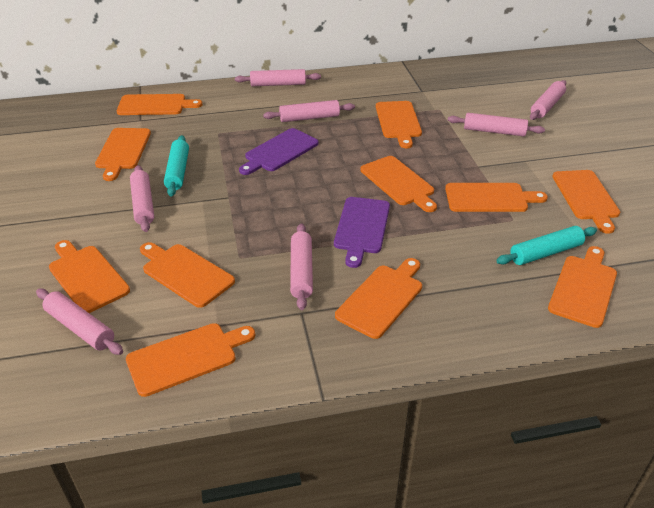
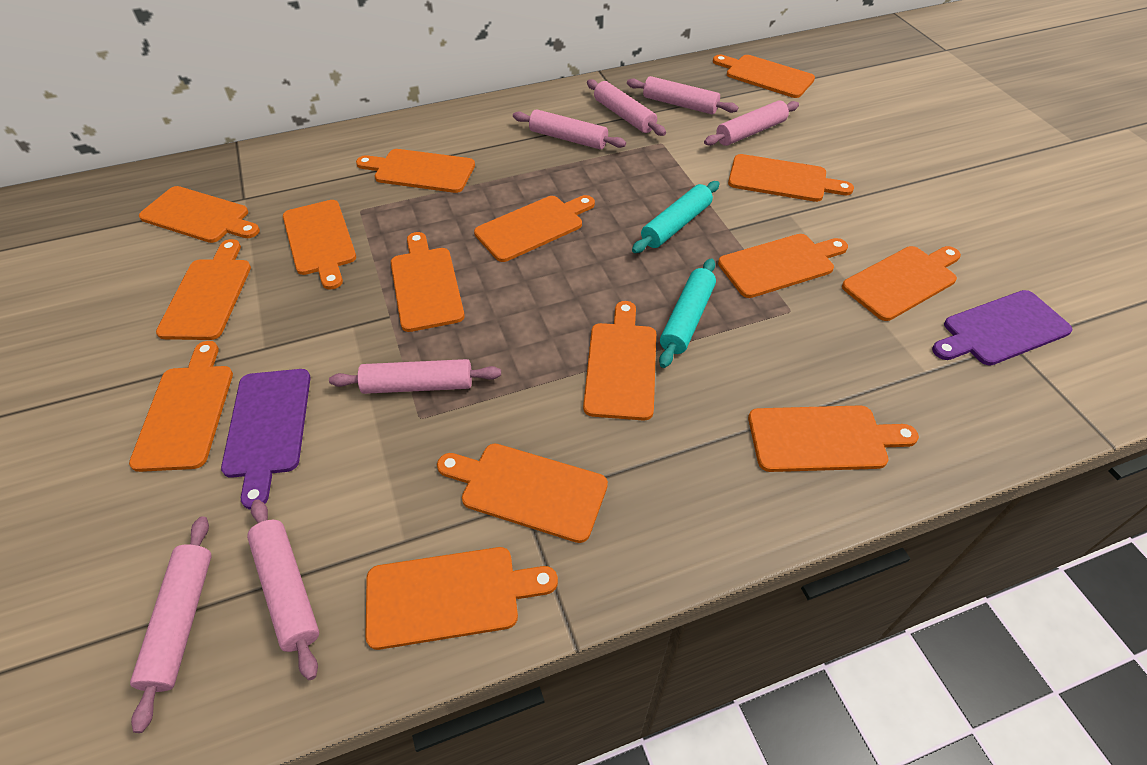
orange cutting board: [49,240,130,313] [95,128,151,181] [117,94,203,115] [126,323,255,397] [140,242,235,308] [335,258,422,339] [360,156,437,212] [376,101,422,148] [445,183,548,212] [548,246,617,328] [552,170,620,234] = 11 -> [129,341,233,472] [139,186,260,243] [156,239,251,340] [283,200,356,290] [356,149,475,193] [365,547,558,650] [391,232,465,332] [437,443,608,543] [474,195,595,262] [583,301,656,421] [713,55,815,98] [718,234,848,298] [728,154,854,202] [748,405,919,472] [842,246,961,321] = 15

